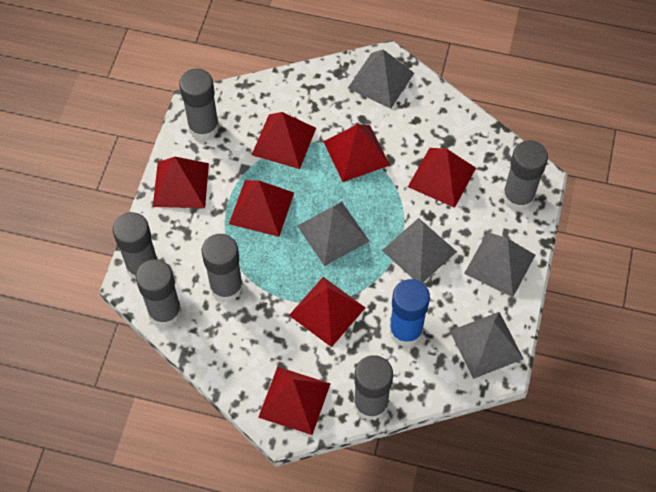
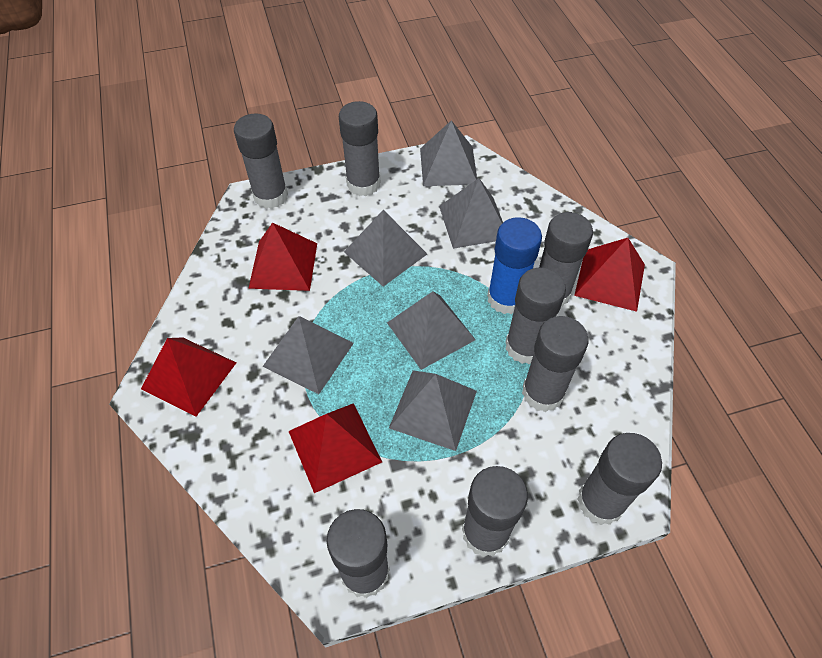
grey glue stick: [113,212,158,280] [136,259,182,327] [179,68,219,141] [202,234,243,302] [354,355,393,421] [502,140,548,211] = 6 -> [234,113,288,209] [327,509,390,598] [339,101,380,196] [462,466,528,557] [505,268,566,364] [522,316,589,412] [539,212,593,307] [577,433,662,525] = 8
grey pyramid: [297,202,370,266] [348,49,414,109] [382,218,457,283] [450,312,524,379] [464,232,535,297] = 5 -> [262,316,354,394] [344,210,427,287] [387,291,476,370] [389,370,477,451] [420,120,477,186] [439,178,503,249] = 6
red pyramid: [153,157,209,208] [229,180,294,237] [252,112,316,169] [258,367,331,435] [289,277,365,347] [323,124,390,182] [408,148,476,208] = 7 -> [141,338,236,417] [248,222,317,291] [288,403,382,493] [574,238,645,312] = 4

